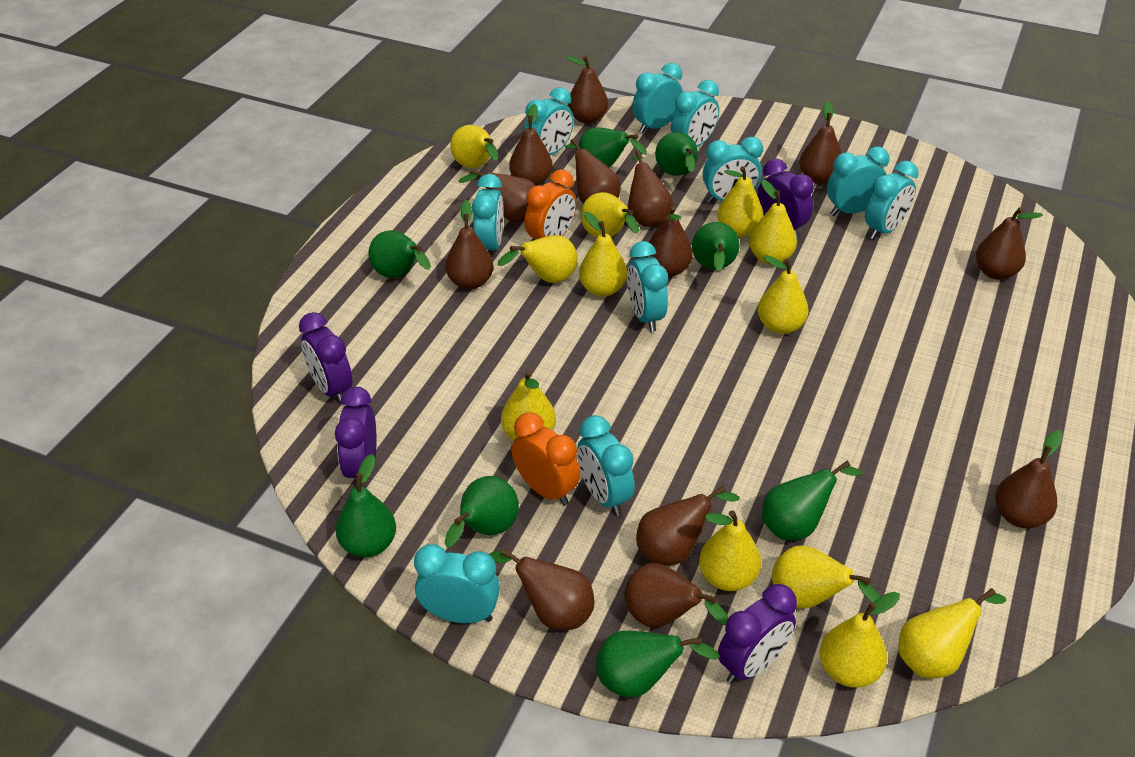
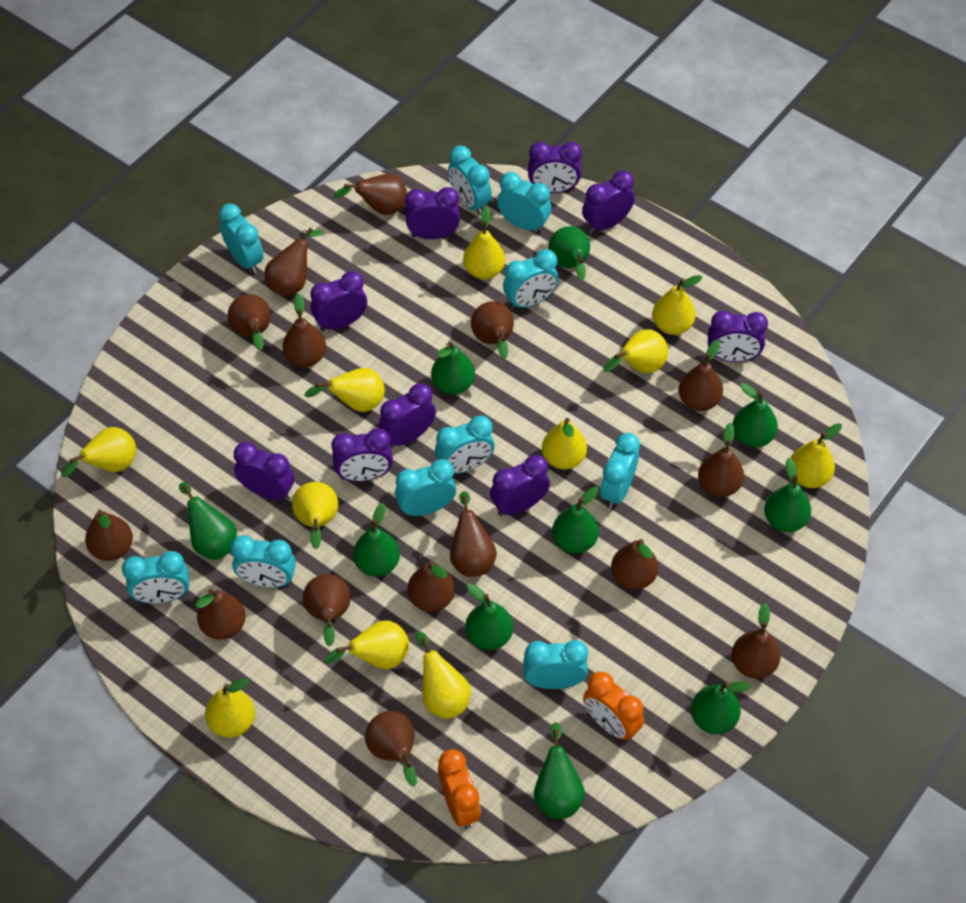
brown pear: [445,200,493,289] [458,168,536,222] [489,549,594,630] [509,104,553,186] [565,138,621,204] [566,56,608,124] [624,563,728,627] [628,150,673,227] [636,486,740,566] [645,206,693,277] [799,101,841,184] [976,207,1043,280] [995,430,1063,528] = 13 -> [85,510,133,561] [196,589,246,640] [228,294,271,351] [265,228,323,297] [282,293,326,367] [303,574,351,647] [333,174,407,215] [365,711,417,786] [407,561,455,612] [450,491,497,577] [471,301,514,359] [611,539,658,590] [679,340,723,411] [698,423,744,497] [732,603,781,679] = 15
green pear: [335,454,396,557] [368,230,431,278] [444,476,519,547] [578,127,647,168] [596,631,720,698] [655,132,698,176] [692,222,739,271] [762,461,862,540] = 8 -> [179,482,237,560] [353,503,400,576] [431,342,475,395] [465,584,513,650] [534,722,585,819] [549,226,590,281] [552,486,599,553] [691,681,751,734] [733,383,778,447] [764,458,811,532] = 10
purple clock: [299,312,353,404] [335,387,376,487] [718,584,797,684] [757,159,814,239] = 4 -> [234,442,294,501] [310,271,367,331] [332,429,393,481] [379,383,436,448] [405,187,460,239] [490,455,550,516] [528,142,582,193] [582,170,635,234] [708,311,768,362] = 9
yellow pear: [450,125,499,168] [498,235,578,283] [501,370,556,441] [579,212,627,297] [581,192,639,237] [699,510,761,591] [717,166,763,238] [749,180,797,265] [758,255,809,334] [772,545,880,609] [820,592,900,688] [898,588,1006,678] = 12 -> [61,427,136,477] [205,678,255,738] [292,482,338,549] [304,368,385,412] [324,620,409,669] [416,632,471,719] [463,206,505,279] [542,418,587,469] [603,329,668,373] [652,275,702,335] [790,423,842,488] = 11

